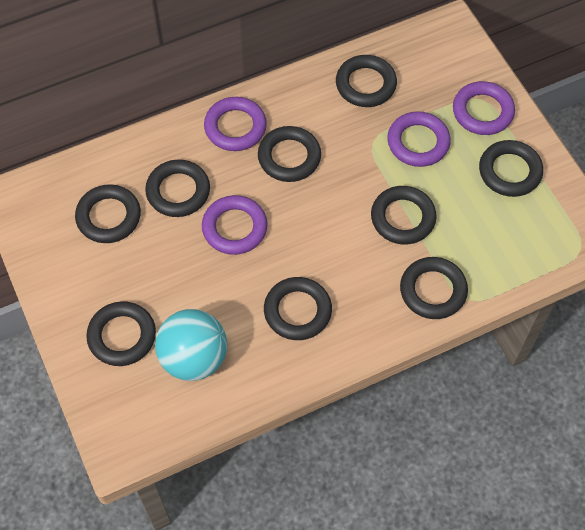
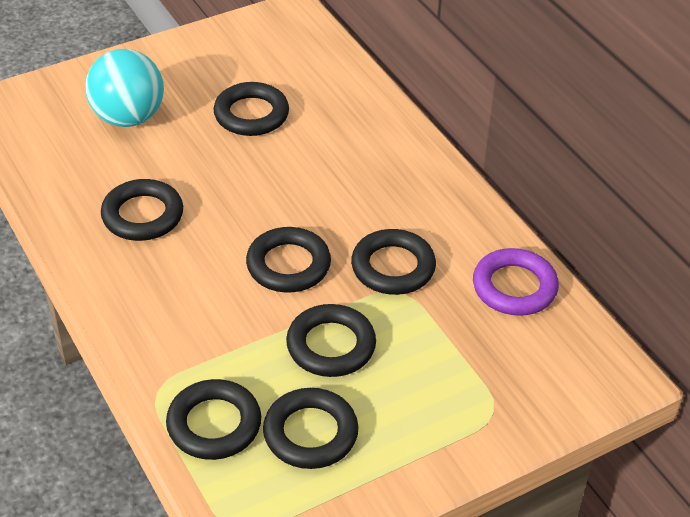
black ring: [75,184,141,243] [86,301,156,366] [145,159,210,217] [258,126,321,182] [264,277,332,340] [336,55,397,107] [371,186,437,245] [400,257,468,319] [479,140,543,197] = 9 -> [101,179,183,241] [166,379,261,460] [213,82,289,136] [246,227,331,293] [263,388,359,469] [286,304,376,377] [351,229,436,295] = 7
purple ring: [202,195,267,255] [204,97,267,151] [387,111,451,167] [453,81,515,135] = 4 -> [473,248,559,316] = 1

